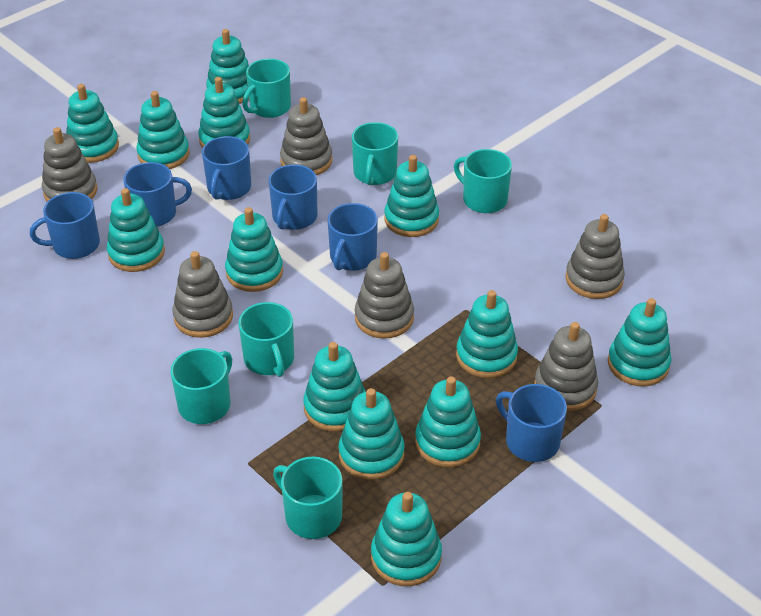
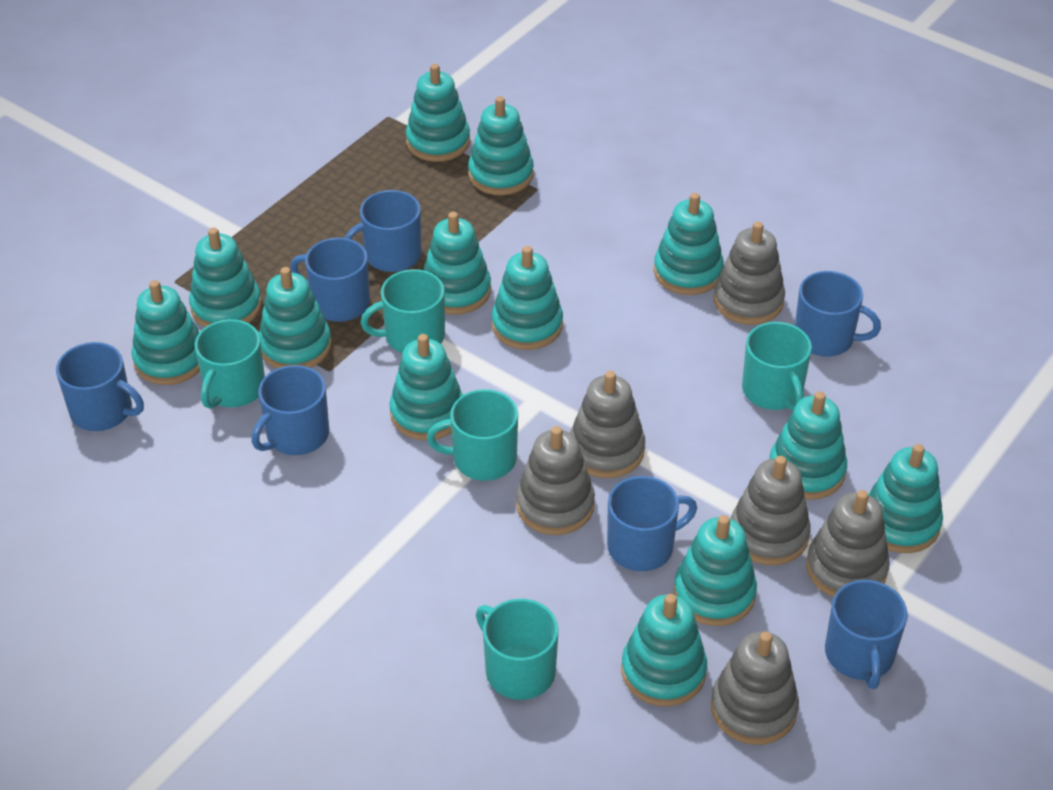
blue mug: [30,192,100,259] [123,162,192,227] [202,136,251,200] [269,164,317,230] [328,203,378,271] [496,384,567,462] = 6 -> [56,342,144,431] [252,365,329,455] [290,238,370,322] [344,190,422,272] [607,476,697,571] [795,271,881,357] [825,580,908,689] = 7
turquoise mug: [170,348,232,424] [238,302,294,377] [242,59,291,118] [273,457,342,539] [352,122,398,185] [454,149,512,213] = 6 -> [195,319,265,409] [361,269,445,353] [427,389,518,481] [476,599,558,700] [742,322,812,411] = 5

